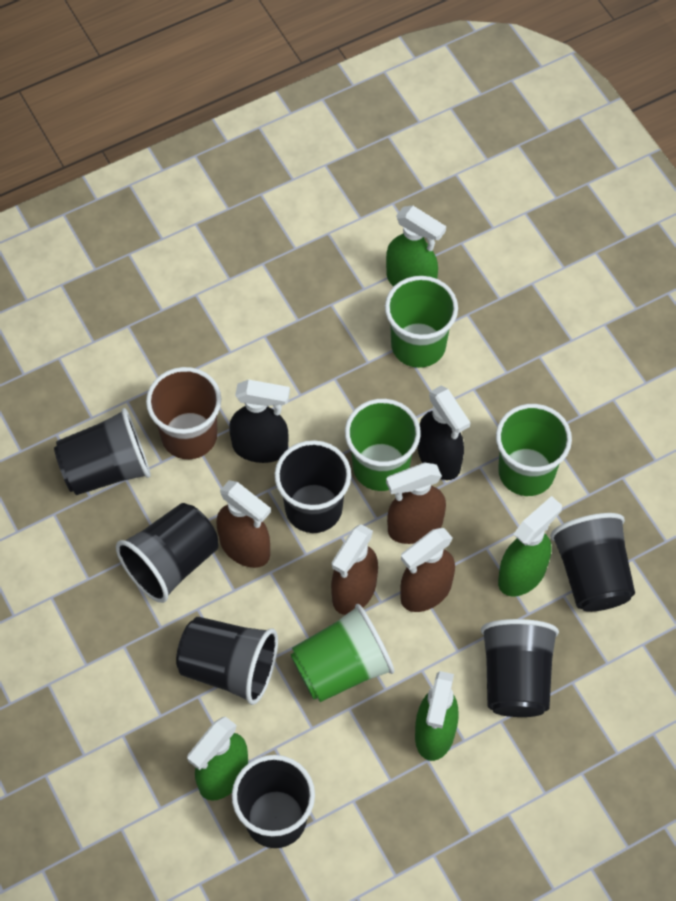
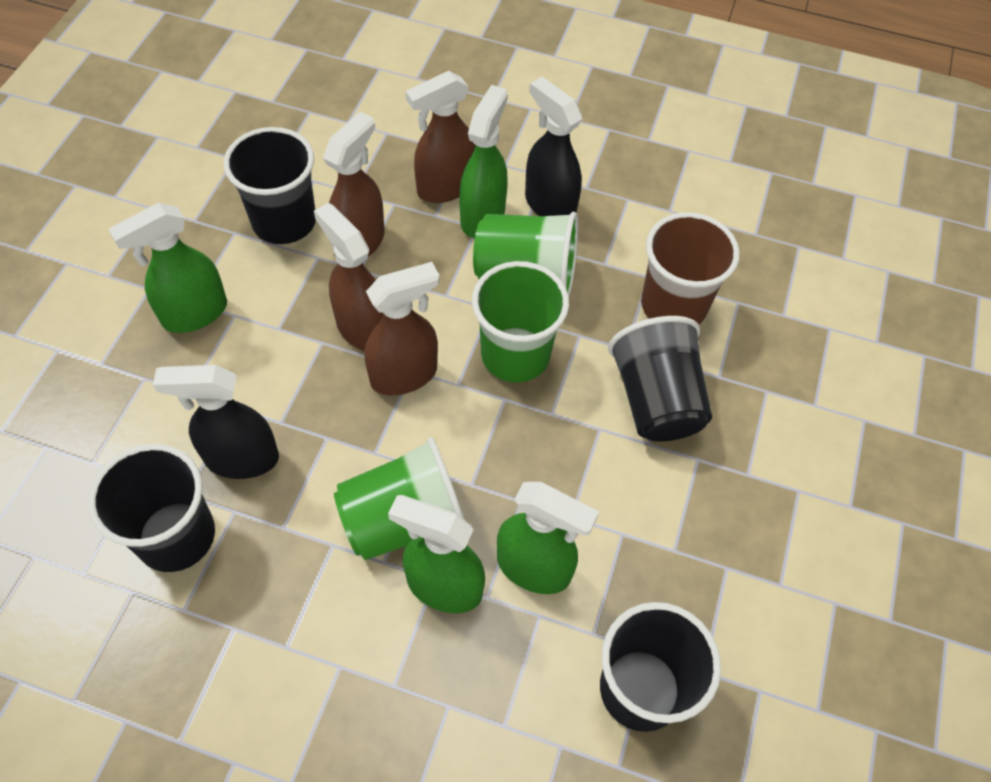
black cup: [54,408,151,495] [116,503,218,603] [176,617,278,705] [232,755,315,848] [275,440,351,533] [481,619,559,717] [550,513,635,612] = 7 -> [89,444,215,572] [224,127,316,244] [600,602,721,732] [608,316,712,442] = 4
green cup: [290,604,394,702] [345,399,421,491] [385,276,458,368] [496,404,572,496] = 4 -> [334,437,465,560] [472,261,569,382] [473,212,578,296] = 3

